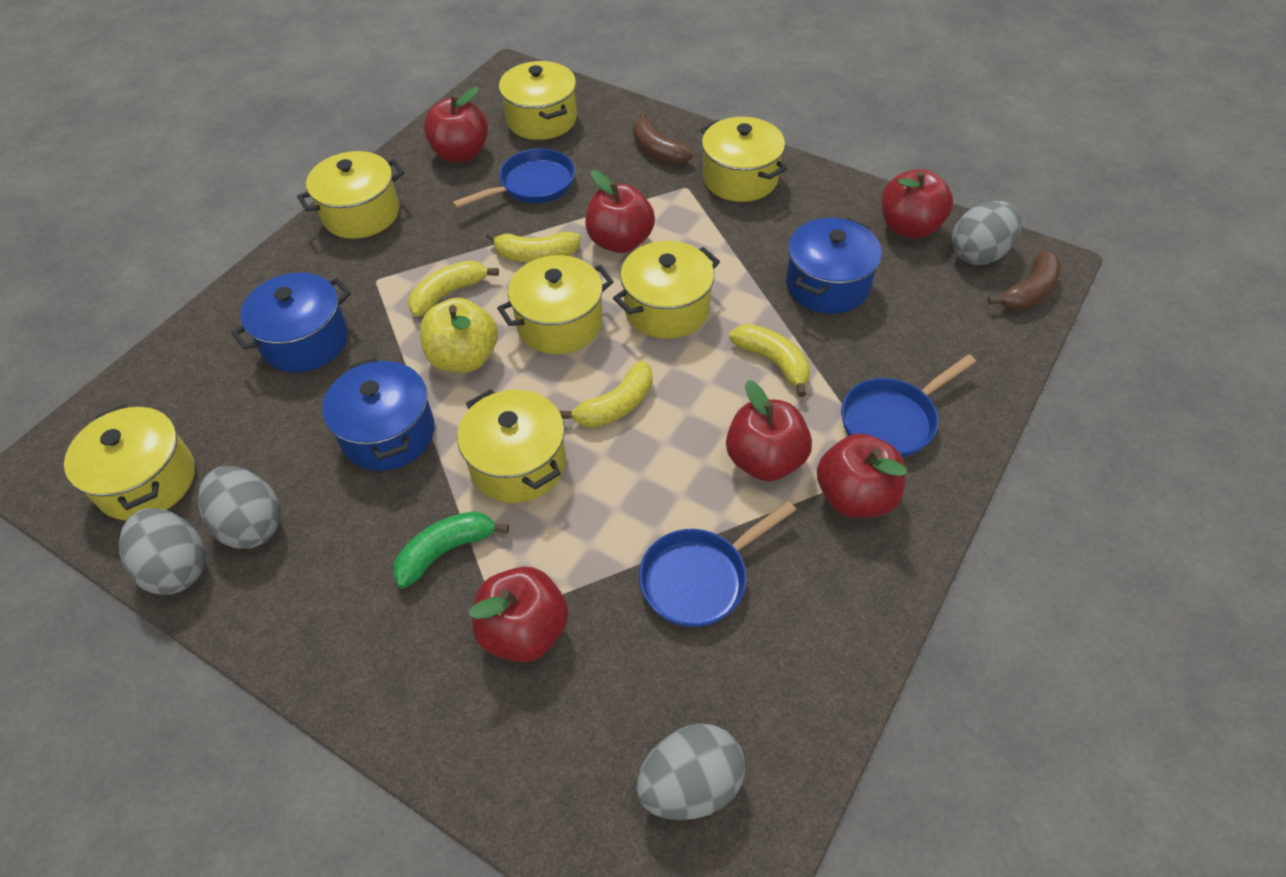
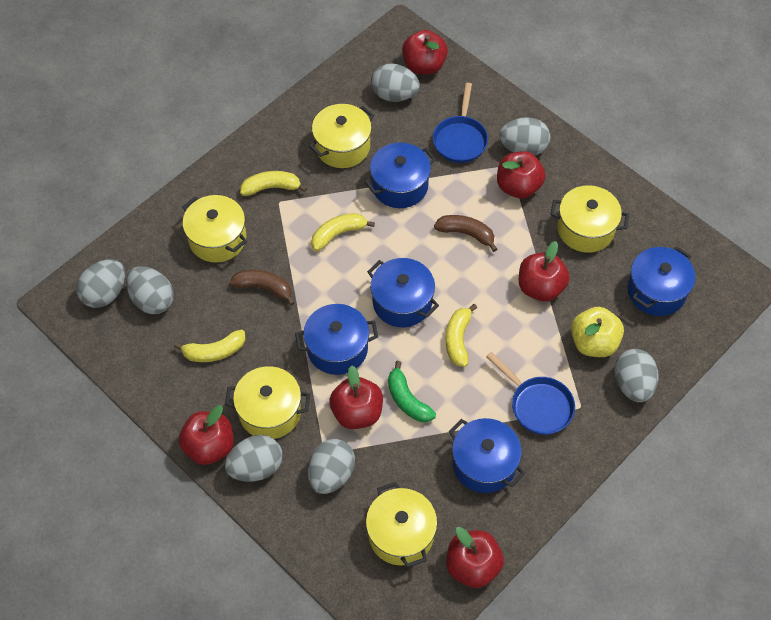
blue pan: [452,148,575,209] [639,501,796,628] [841,354,976,458] = 3 -> [433,83,488,163] [486,352,575,435] = 2
blue pot: [231,273,351,373] [322,358,435,471] [786,218,882,314] = 3 -> [295,304,378,375] [364,143,436,208] [367,258,439,327] [448,418,525,493] [627,246,695,316] = 5
grey egg: [119,508,206,595] [198,466,280,549] [636,723,745,820] [952,201,1022,265] = 4 -> [76,259,125,308] [126,266,174,314] [225,435,283,482] [308,439,355,494] [371,63,420,102] [499,117,550,155] [614,349,659,402] = 7
yellow pot: [64,404,195,521] [297,151,404,239] [457,389,566,503] [497,255,614,354] [499,61,577,140] [613,241,720,339] [700,117,787,202] = 7 -> [182,195,247,263] [225,366,310,439] [309,104,375,168] [366,482,437,568] [550,185,629,253] = 5

